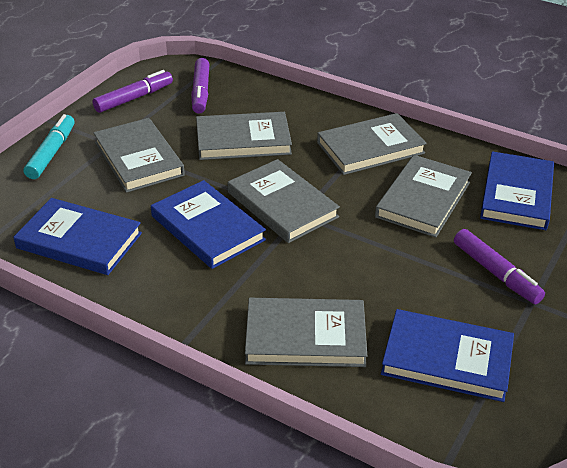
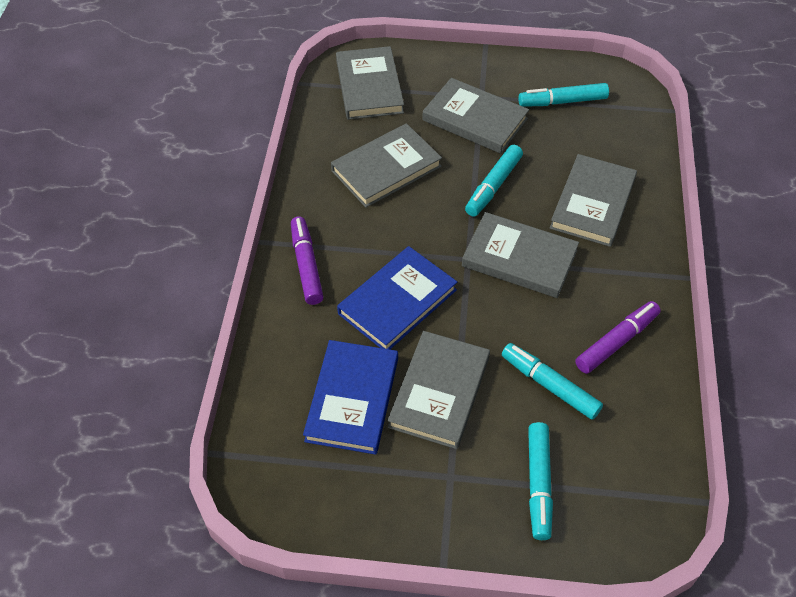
blue book: [13,198,142,275] [151,180,266,269] [381,309,514,402] [480,151,554,230] = 4 -> [303,340,398,455] [337,246,457,349] = 2
purple marker: [92,70,173,113] [191,58,209,114] [454,229,545,304] = 3 -> [291,216,324,305] [575,301,661,374] = 2
turquoise marker: [24,114,75,179] = 1 -> [465,145,523,217] [502,343,603,420] [518,83,609,107] [528,422,553,540] = 4

